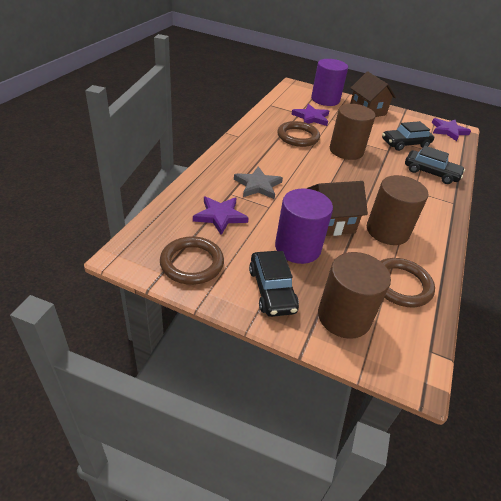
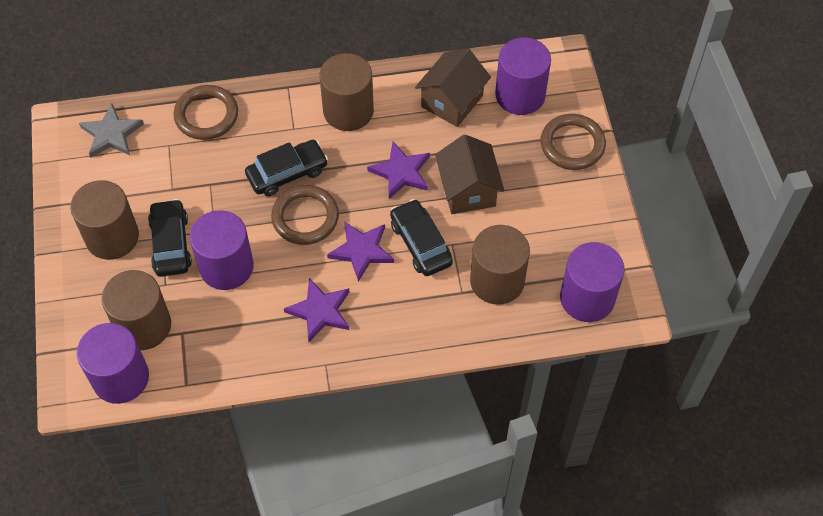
brown cylinder: [318,252,391,339] [330,104,375,160] [367,175,428,245] = 3 -> [70,180,139,260] [102,270,171,350] [320,53,374,131] [470,225,530,305] = 4
purple cylinder: [275,188,333,264] [311,59,348,106] = 2 -> [77,323,149,404] [190,210,254,290] [495,37,551,115] [560,242,624,322] = 4

